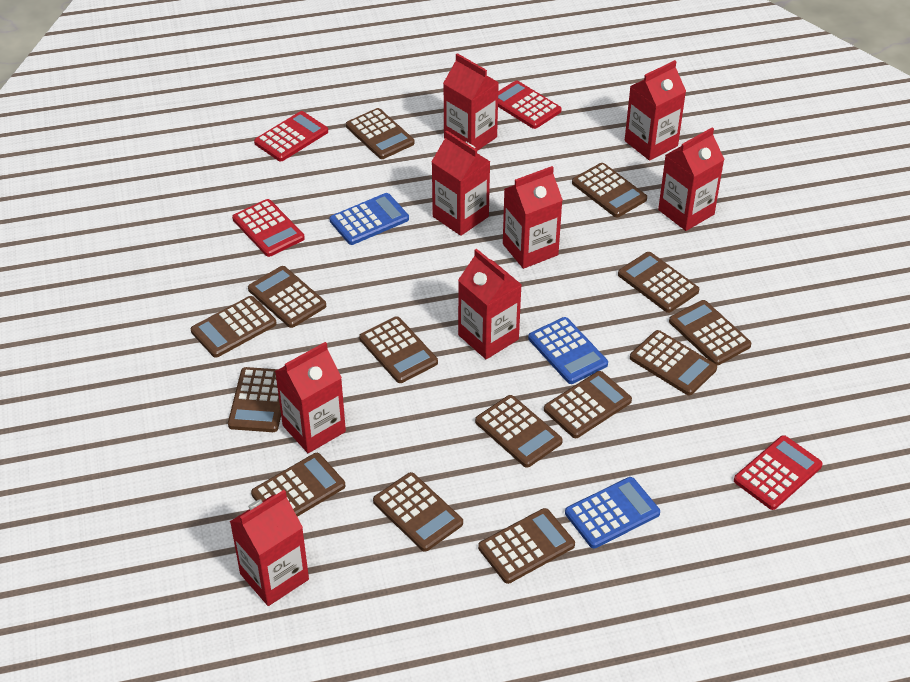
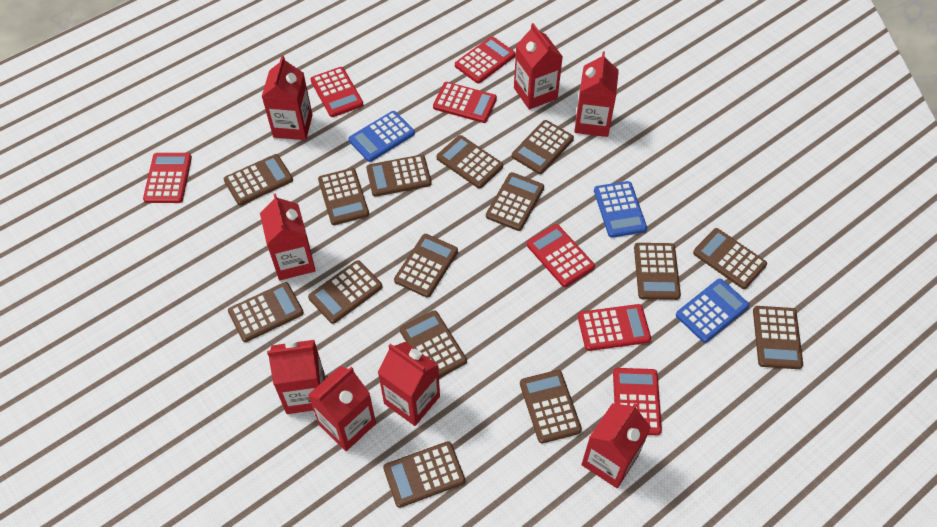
brown calculator: [191,296,277,358] [228,367,281,432] [248,266,326,328] [251,453,345,517] [346,108,414,159] [359,316,438,383] [373,472,463,552] [475,395,563,468] [478,508,575,584] [544,371,632,438] [572,163,647,217] [618,252,699,313] [630,330,717,396] [669,300,752,366] = 14 -> [224,154,293,206] [228,282,304,342] [308,260,382,324] [318,168,369,225] [366,155,432,197] [383,441,465,508] [394,234,458,298] [400,311,467,378] [436,135,503,188] [486,172,544,231] [512,120,574,174] [520,370,582,443] [634,243,681,300] [693,228,767,289] [753,306,803,369] = 15
red calculator: [232,199,305,257] [254,111,328,161] [498,80,562,129] [734,435,823,510] = 4 -> [143,153,192,203] [310,67,364,117] [433,82,497,123] [455,36,516,83] [526,224,595,287] [578,304,651,351] [613,368,662,435] = 7

